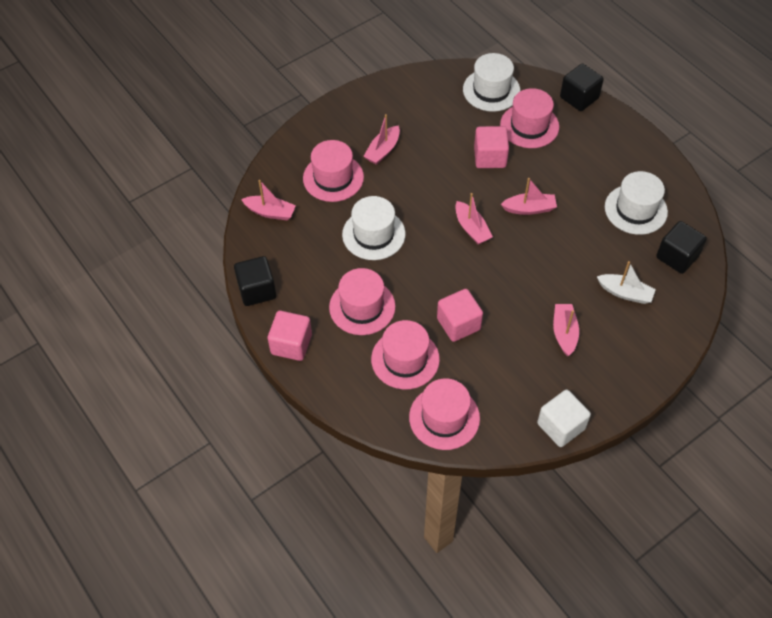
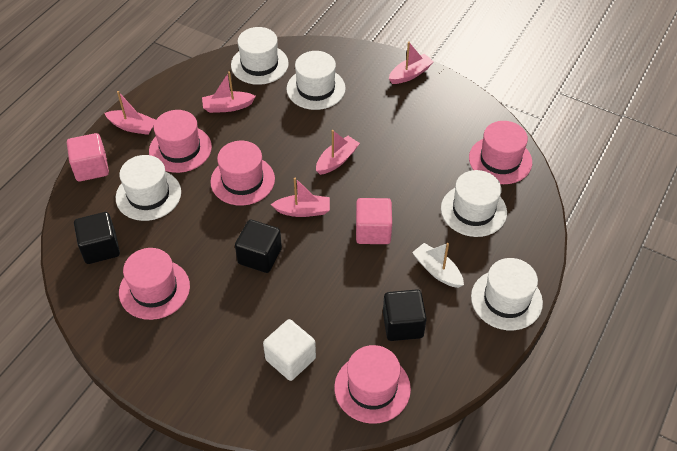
pink cube: [268,311,312,361] [437,289,483,342] [474,126,509,168] = 3 -> [67,133,109,182] [356,198,392,244] = 2
white hat: [342,196,406,260] [463,53,520,112] [605,171,668,235] = 3 -> [116,155,181,221] [231,27,289,85] [287,51,346,110] [441,170,507,237] [471,258,543,330] = 5

